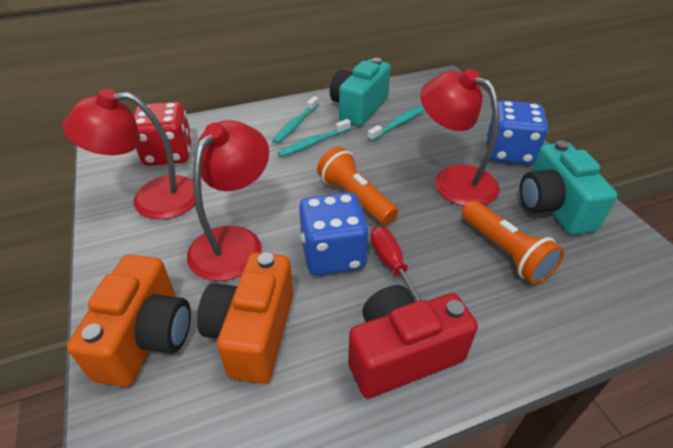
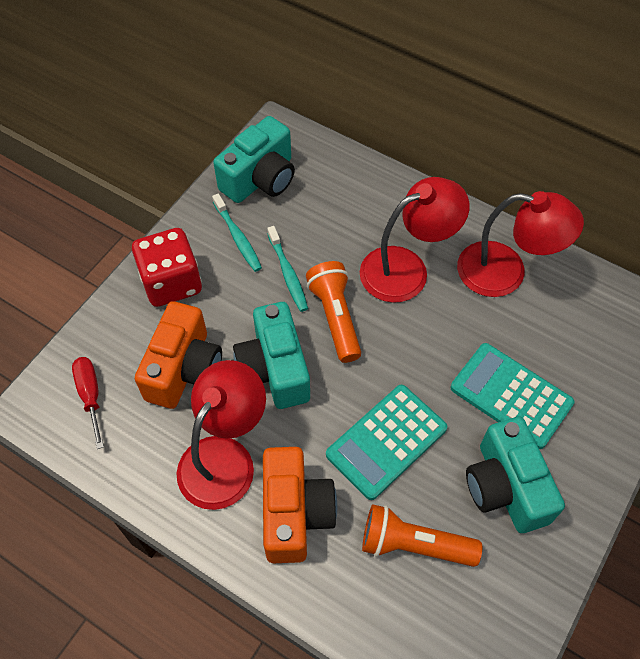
blue dice: [299,192,369,275] [487,100,548,165] = 2 -> none = 0
red camera: [348,285,478,398] = 1 -> none = 0
turquoise calculator: none = 0 -> [326,385,447,500] [451,343,575,449] = 2
turquoise camera: [330,58,391,126] [520,140,617,235] = 2 -> [213,116,295,203] [233,302,310,409] [466,417,565,533] = 3
turquoise toothbrush: [272,96,319,144] [277,119,351,157] [367,106,424,141] = 3 -> [212,194,262,272] [267,226,308,312] = 2

